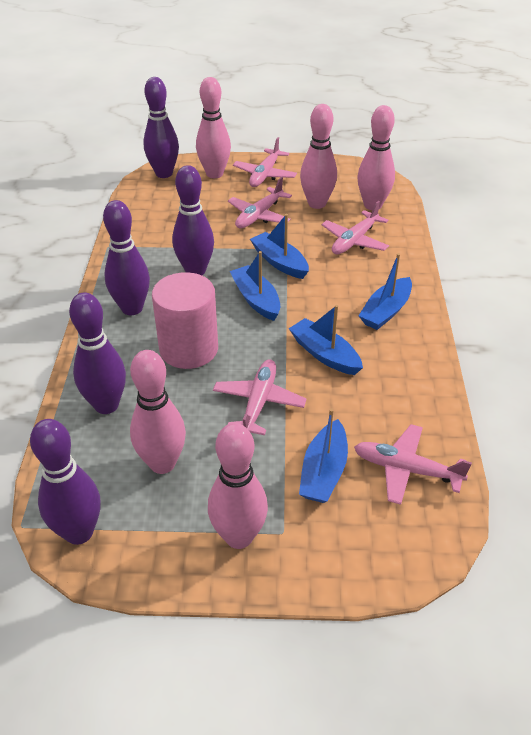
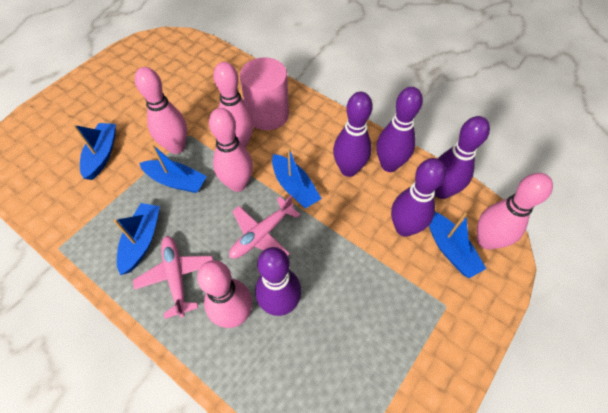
pink plane: [213,359,307,435] [228,177,292,228] [233,137,297,187] [322,201,389,255] [354,424,472,505] = 5 -> [133,236,213,319] [229,195,300,259] = 2

